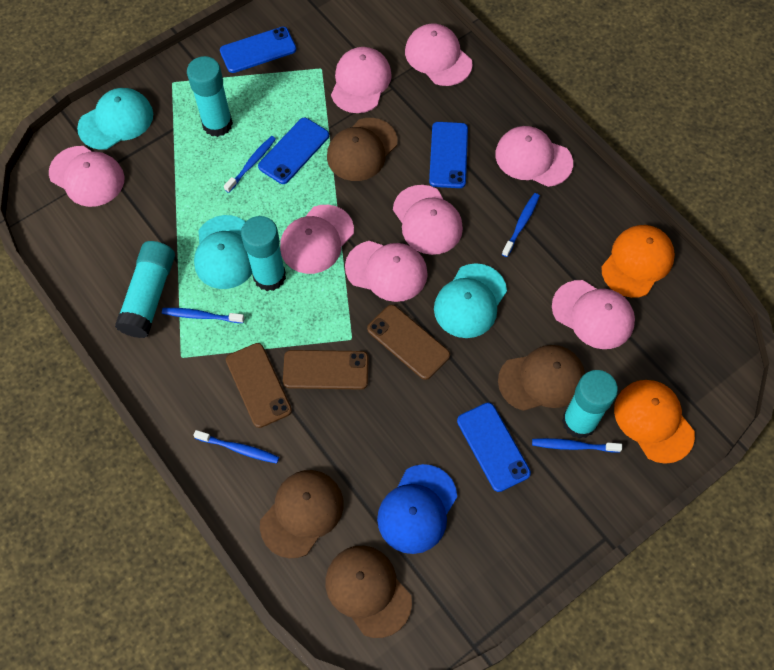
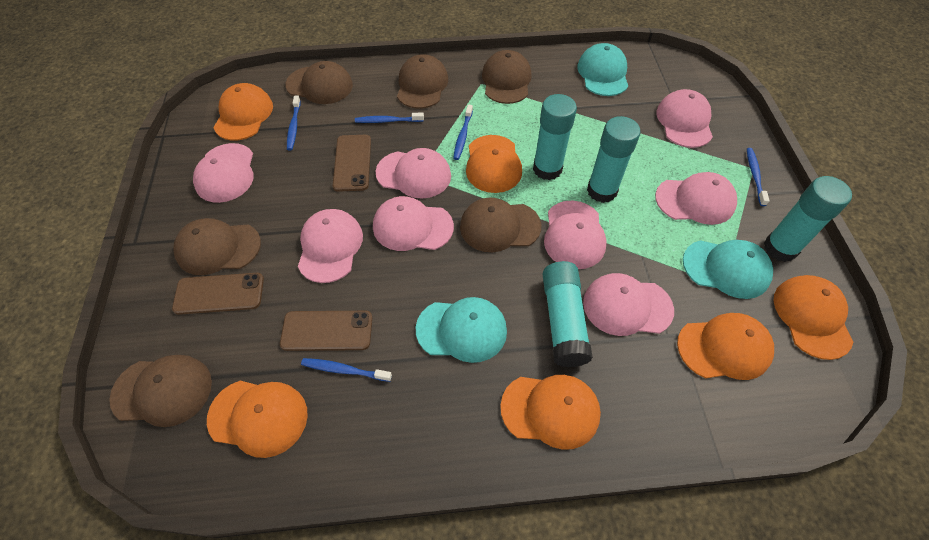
blue cap: [377,464,457,554] = 1 -> none = 0
blue phone: [220,27,297,73] [258,118,329,184] [429,122,468,188] [457,403,531,492] = 4 -> none = 0
brown cap: [260,470,343,558] [325,546,412,638] [327,118,398,181] [498,345,585,411] = 4 -> [109,355,212,427] [173,218,261,275] [285,61,353,104] [397,54,448,109] [460,197,541,252] [482,50,532,104] = 6
orange cap: [601,225,675,298] [614,380,695,464] = 2 -> [207,381,308,458] [213,83,273,141] [466,135,522,193] [500,375,601,450] [677,313,774,380] [774,275,853,360] = 6

